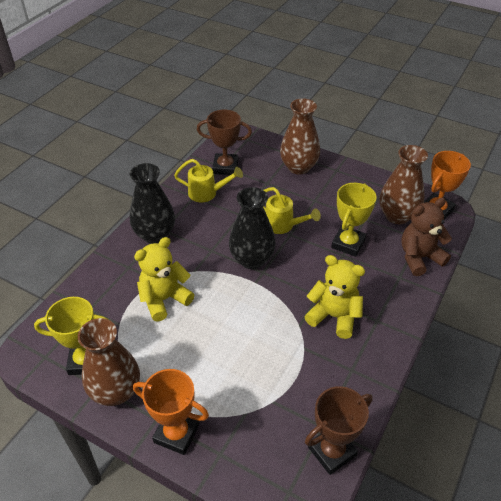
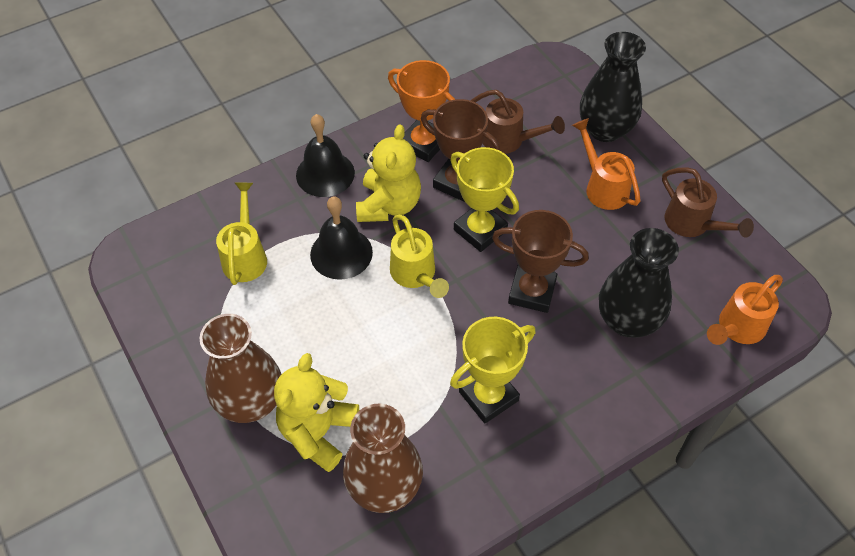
black bell: none = 0 -> [296,114,355,197] [310,196,373,280] = 2
brown teddy bear: [401,198,452,276] = 1 -> none = 0
brown vase: [78,318,140,406] [280,98,320,174] [380,145,428,224] = 3 -> [199,314,281,423] [343,404,423,513] = 2
brown watering can: none = 0 -> [471,90,565,154] [662,167,754,238] = 2
orange trophy: [133,369,209,455] [424,151,471,219] = 2 -> [388,60,455,162] = 1
orange watering can: none = 0 -> [572,118,641,210] [707,275,783,345] = 2

